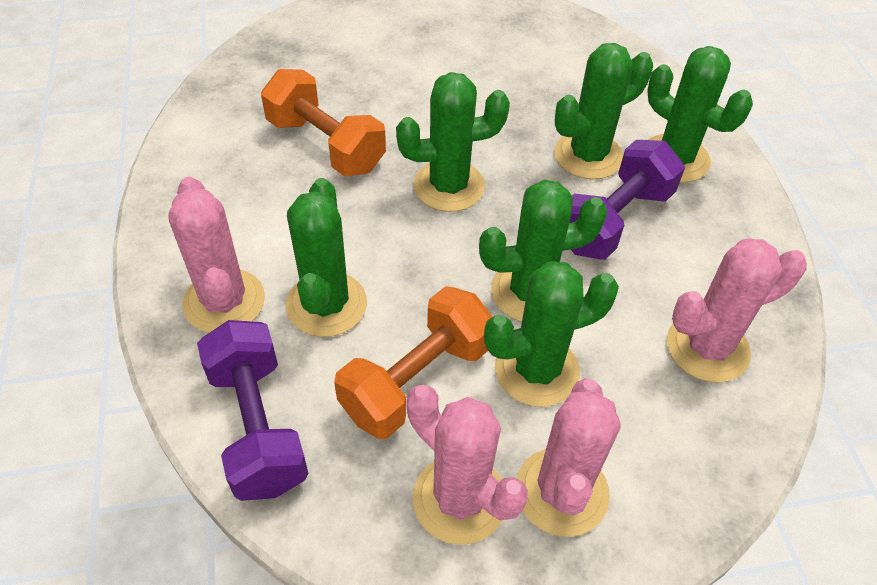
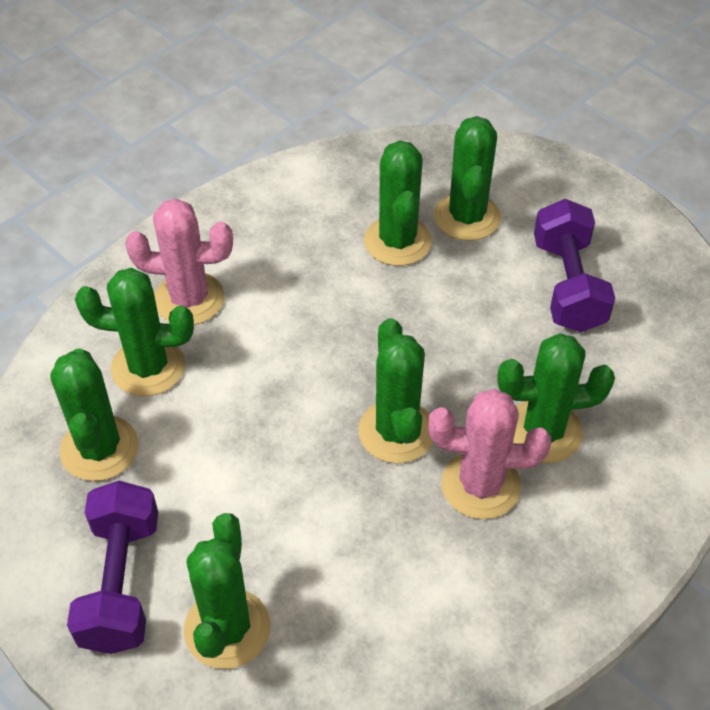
green cactus: [286,178,367,337] [396,72,510,212] [479,180,608,322] [484,261,619,407] [554,43,653,180] [648,46,753,183] = 6 -> [50,348,138,481] [75,268,194,396] [184,513,270,669] [358,318,433,463] [364,140,432,266] [434,116,501,241] [498,333,615,463] = 7
orange dumbbell: [261,69,386,177] [334,286,492,439] = 2 -> none = 0
pink cactus: [168,177,265,333] [406,385,528,545] [516,379,621,537] [667,238,807,383] = 4 -> [125,199,233,325] [428,389,551,519] = 2

